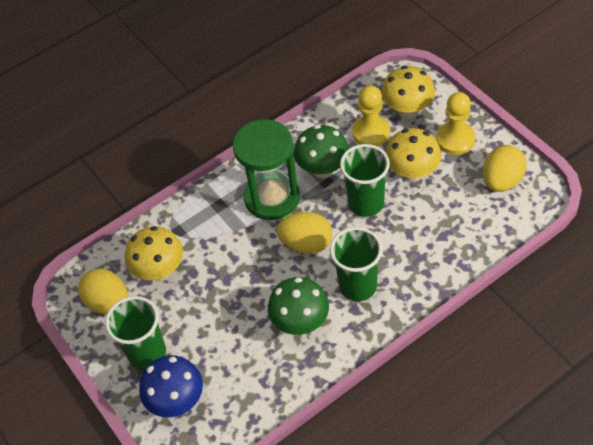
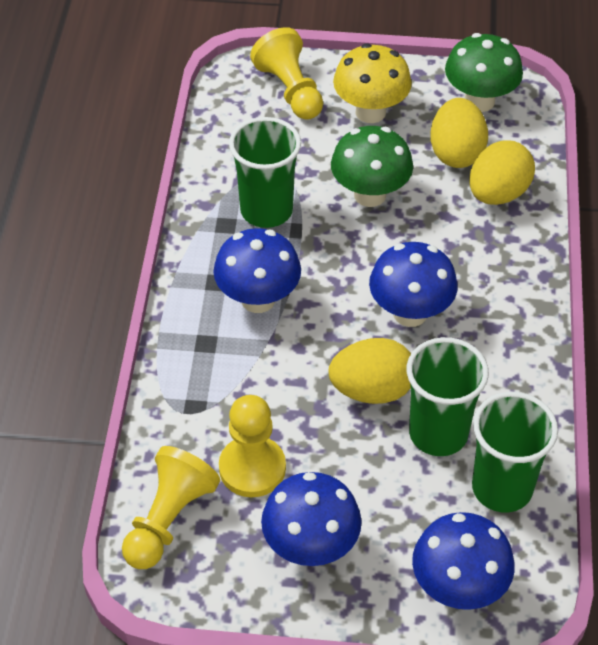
blue mushroom: [139,355,203,417] = 1 -> [214,228,301,313] [261,472,362,566] [369,242,458,327] [412,512,515,610] = 4
green hourglass: [233,119,300,220] = 1 -> none = 0
yellow mushroom: [125,226,183,281] [381,66,435,119] [385,128,441,182] = 3 -> [333,43,412,123] = 1
yellow pawn: [352,85,390,147] [436,92,475,155] = 2 -> [122,446,220,569] [219,395,286,497] [250,27,323,120] = 3

